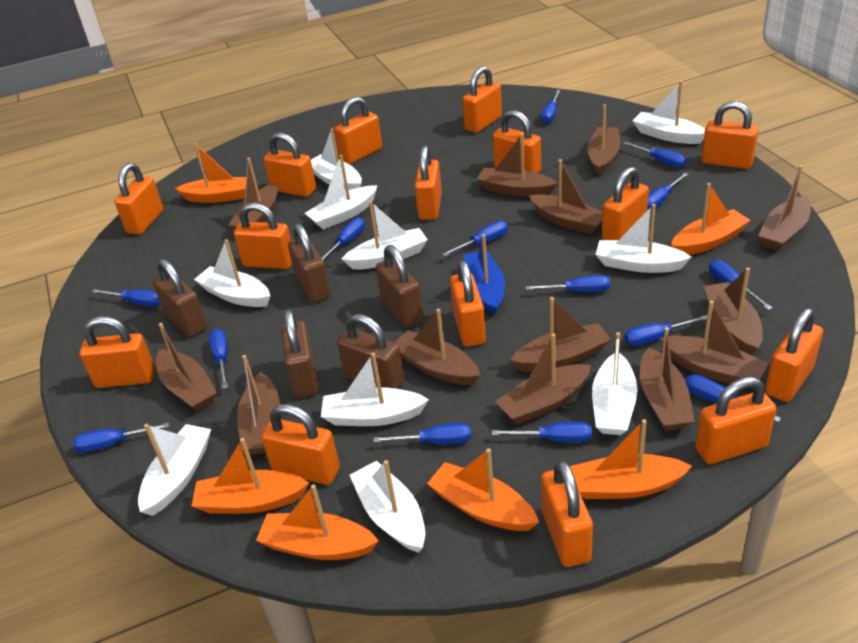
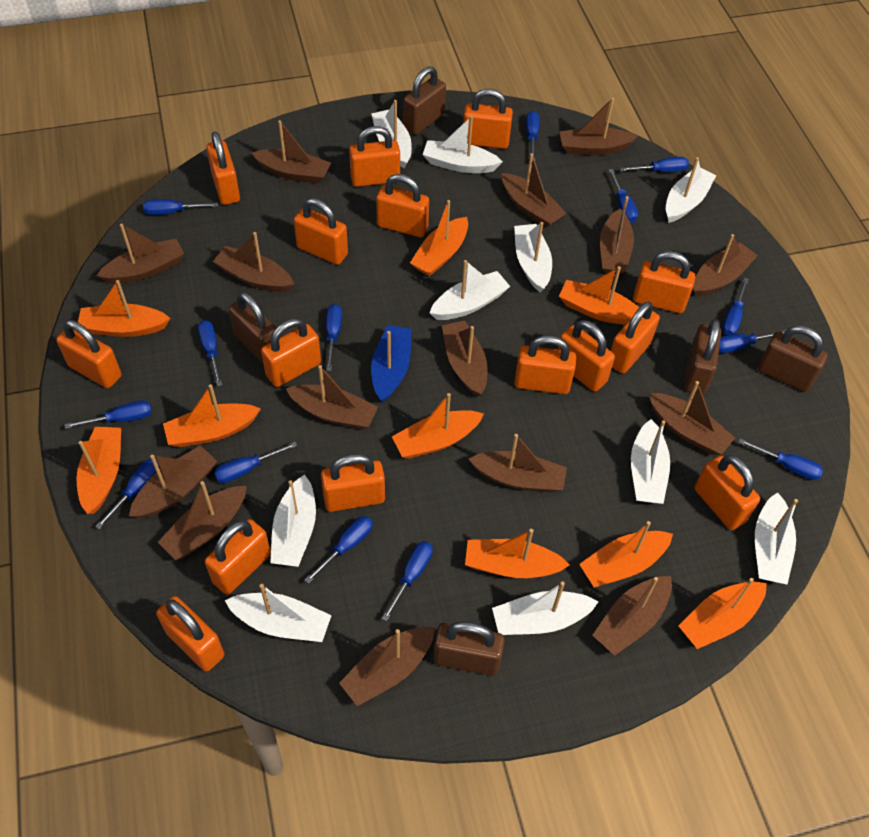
brown boat: [156,323,217,412] [229,157,278,230] [237,355,280,455] [394,309,481,385] [477,133,558,197] [495,333,591,424] [510,297,611,372] [529,159,603,234] [587,104,620,176] [640,327,695,431] [660,301,769,384] [704,267,763,355] [758,165,811,251] = 13 -> [96,224,184,284] [129,445,218,518] [158,481,247,560] [213,232,294,292] [252,120,331,184] [286,365,378,430] [339,627,435,706] [442,320,487,397] [468,434,567,492] [502,153,567,228] [559,98,638,155] [592,576,672,656] [600,196,634,275] [648,381,735,455] [693,234,758,297] = 15
orange boat: [174,143,246,203] [192,438,309,514] [256,484,379,560] [427,448,539,531] [570,419,692,499] [671,183,751,255] = 6 -> [77,427,121,514] [78,280,170,337] [163,384,261,447] [392,393,484,459] [410,200,468,277] [465,529,570,579] [559,266,639,325] [579,521,673,587] [678,578,767,649] = 9

